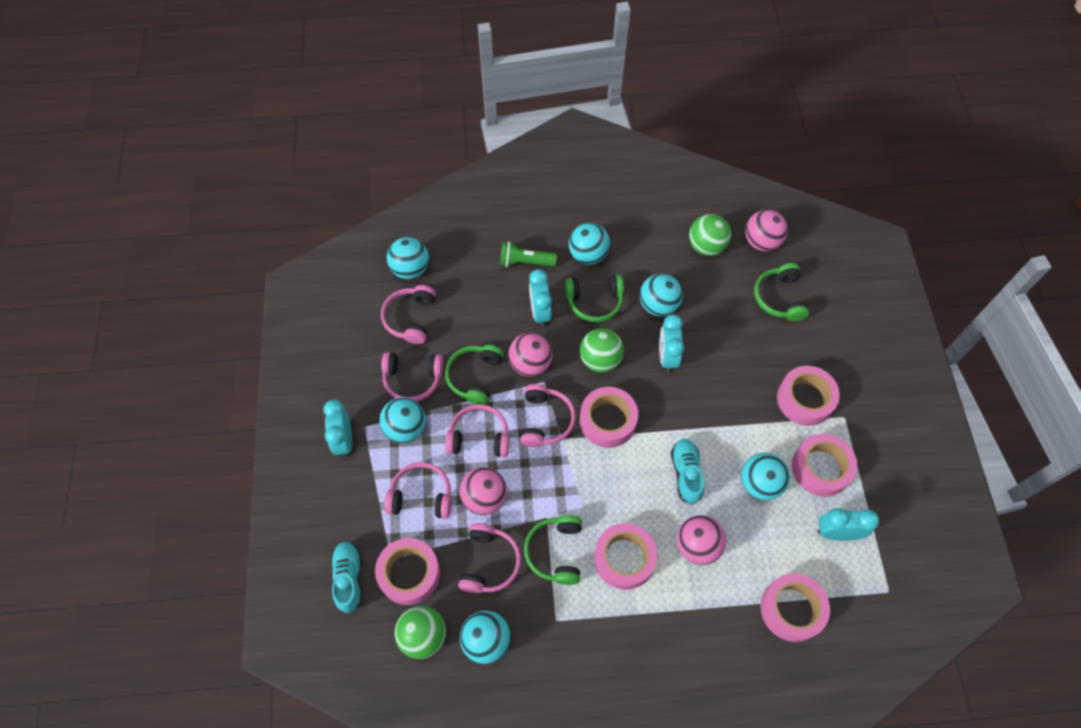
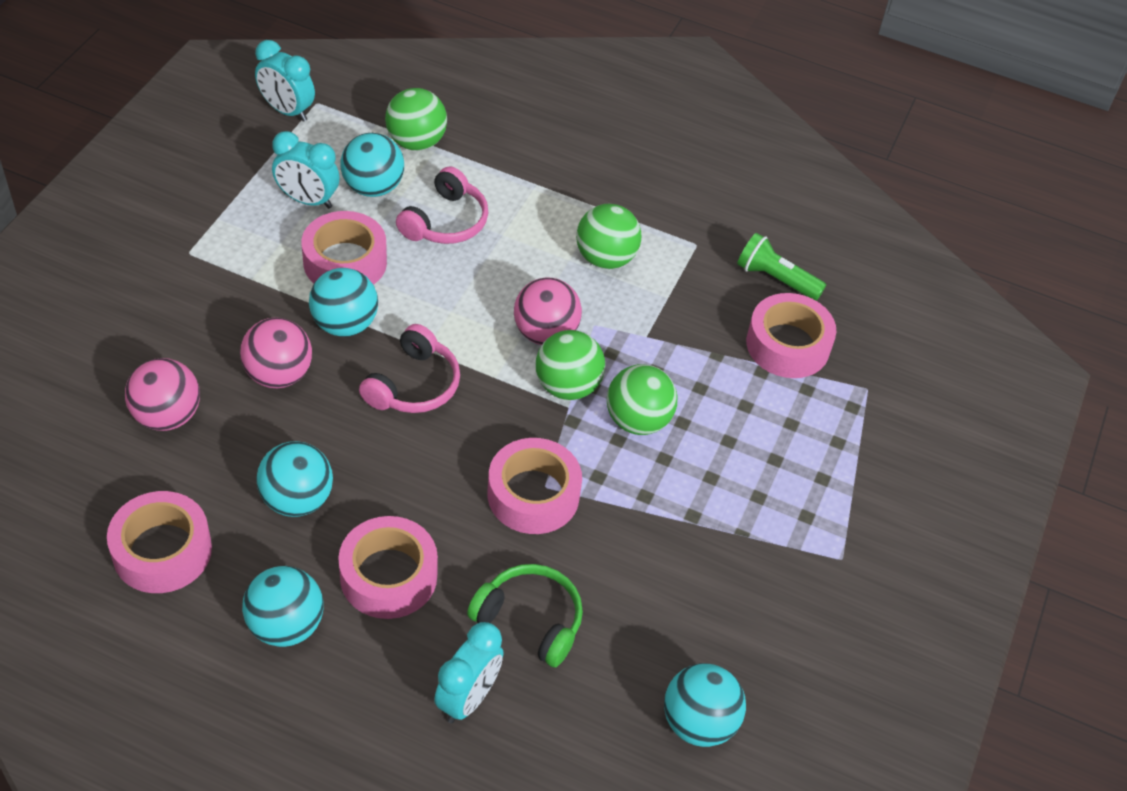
green ball: [395,606,446,659] [580,328,624,373] [689,214,731,256] = 3 -> [385,88,447,151] [536,330,605,400] [576,204,641,269] [607,364,677,435] = 4
green headphones: [445,345,504,405] [524,515,582,585] [565,275,624,322] [754,263,809,321] = 4 -> [467,564,583,668] = 1
pink ball: [459,467,507,515] [508,332,553,377] [677,515,726,565] [745,210,788,251] = 4 -> [125,358,200,431] [240,317,312,388] [514,278,582,345] = 3
pink headphones: [381,285,436,344] [381,352,444,402] [385,462,452,519] [445,404,509,457] [458,523,521,593] [520,384,576,447] = 6 -> [359,324,460,413] [396,166,488,244] = 2
pink tape: [375,538,440,605] [580,387,638,448] [594,523,658,590] [760,573,830,642] [777,366,840,426] [792,434,857,497] = 6 -> [107,491,212,593] [302,211,387,285] [338,516,438,619] [488,438,582,534] [746,293,836,378] = 5
turquoise ball: [379,397,426,443] [387,237,429,279] [460,610,511,664] [569,223,610,265] [640,274,683,317] [741,453,790,500] = 6 -> [242,566,324,647] [256,441,333,517] [309,268,378,337] [340,133,404,197] [664,663,746,747] = 5
turquoise clock: [323,400,352,457] [529,269,552,327] [659,314,684,372] [817,508,879,541] = 4 -> [255,40,315,122] [272,131,340,209] [434,622,503,723] = 3
turquoise shoe: [331,541,362,613] [671,439,705,505] = 2 -> none = 0

